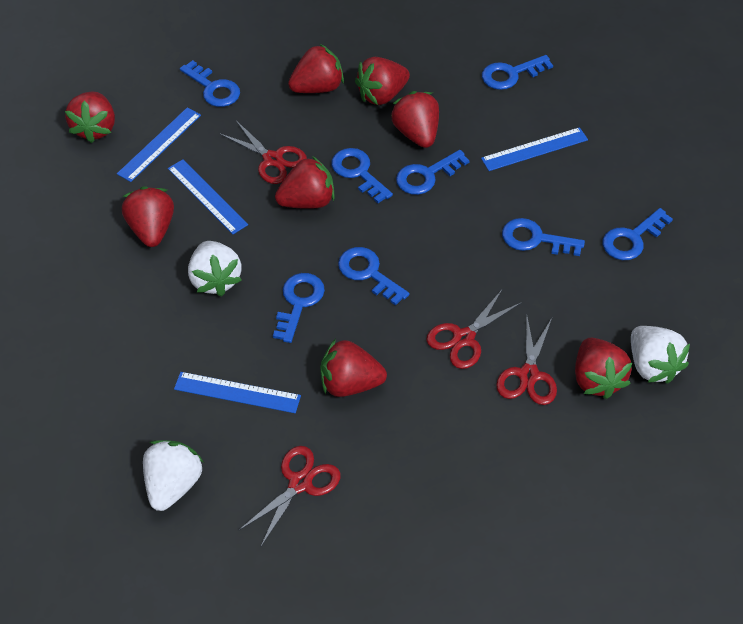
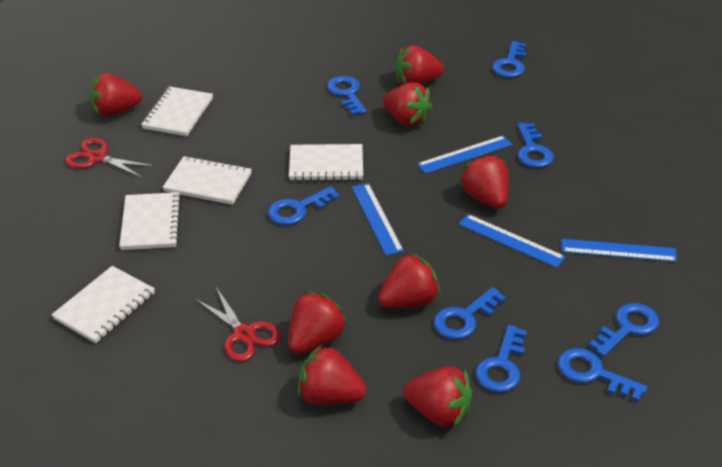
red scissors: [219,121,307,184] [238,446,341,546] [426,290,522,369] [496,317,557,405] = 4 -> [65,138,154,178] [195,287,281,362] = 2
white notebook: none = 0 -> [52,266,155,343] [119,192,181,250] [141,86,213,136] [162,156,252,205] [289,144,363,181] = 5
white strawberry: [143,440,203,511] [188,241,242,297] [631,326,690,384] = 3 -> none = 0

